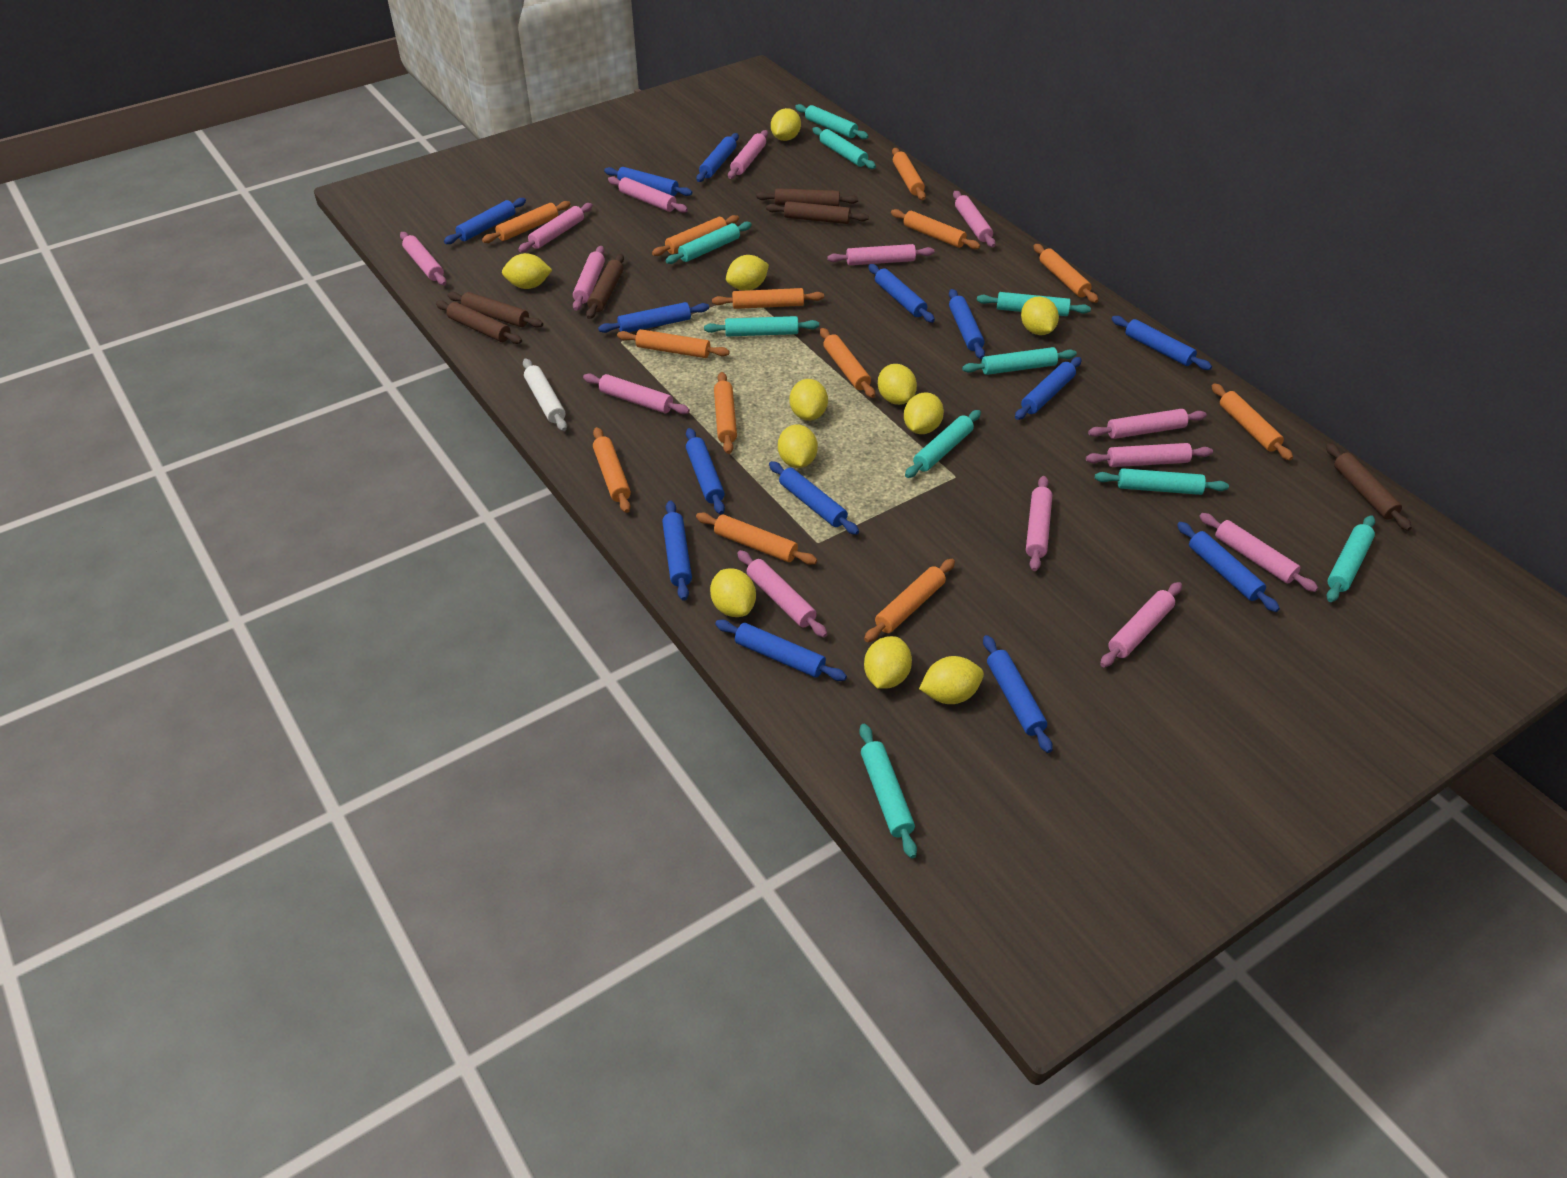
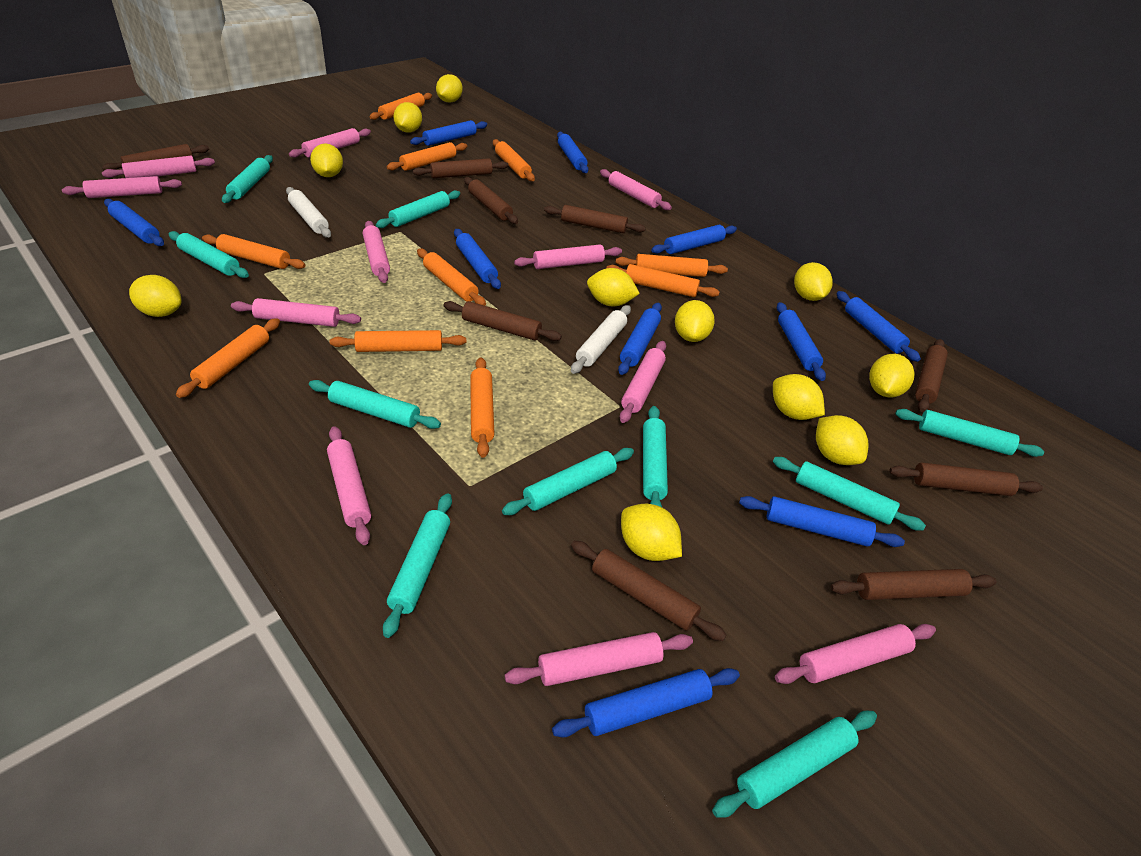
blue rolling pin: [444,198,526,244] [598,302,709,333] [604,167,692,196] [662,500,692,601] [686,428,725,514] [696,133,739,182] [715,620,847,681] [769,461,859,535] [868,264,935,323] [949,289,985,359] [983,635,1052,753] [1015,357,1082,420] [1112,316,1212,370] [1177,522,1280,612] = 14 -> [104,199,164,246] [410,120,487,146] [454,229,501,289] [552,668,740,737] [557,132,589,173] [618,303,662,375] [651,225,737,254] [739,496,905,547] [777,302,826,381] [836,291,921,362] = 10
brown rolling pin: [436,300,522,344] [447,292,543,328] [586,254,624,319] [756,188,858,206] [766,201,869,224] [1326,443,1412,531] = 6 -> [102,144,209,171] [413,158,508,178] [444,301,562,341] [464,177,518,224] [544,205,646,233] [571,541,727,641] [830,569,997,600] [889,462,1043,496] [915,339,948,412] = 9
orange rolling pin: [482,201,571,243] [593,427,631,513] [617,329,730,358] [652,215,739,256] [696,513,817,565] [712,288,824,309] [714,372,737,454] [820,328,875,398] [864,559,955,642] [891,209,980,249] [892,148,926,200] [1033,244,1098,303] [1212,383,1293,460] = 13 -> [176,318,280,398] [202,234,305,269] [329,330,466,352] [369,93,432,120] [387,142,467,171] [417,248,486,306] [470,358,494,458] [493,139,535,181] [606,264,720,297] [615,254,728,277] = 10
pink rolling pin: [400,232,447,285] [518,203,593,252] [573,246,605,311] [583,374,690,414] [608,176,688,213] [728,130,768,179] [737,550,827,637] [827,244,934,265] [953,191,996,247] [1026,476,1052,571] [1086,443,1213,467] [1088,409,1207,439] [1100,582,1182,667] [1199,513,1318,592] = 14 -> [62,176,182,198] [102,156,215,178] [231,298,361,327] [289,128,371,158] [327,426,371,545] [363,221,390,283] [505,632,693,686] [514,244,622,269] [600,169,672,210] [620,341,666,423] [775,624,936,684] = 11
white rolling pin: [523,359,567,431] = 1 -> [286,187,331,238] [571,305,631,374] = 2

